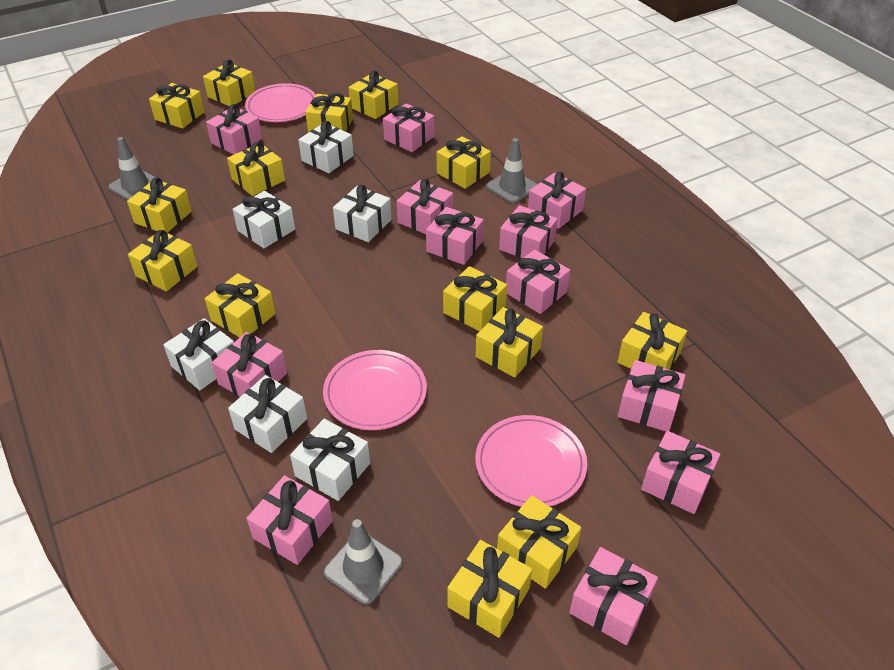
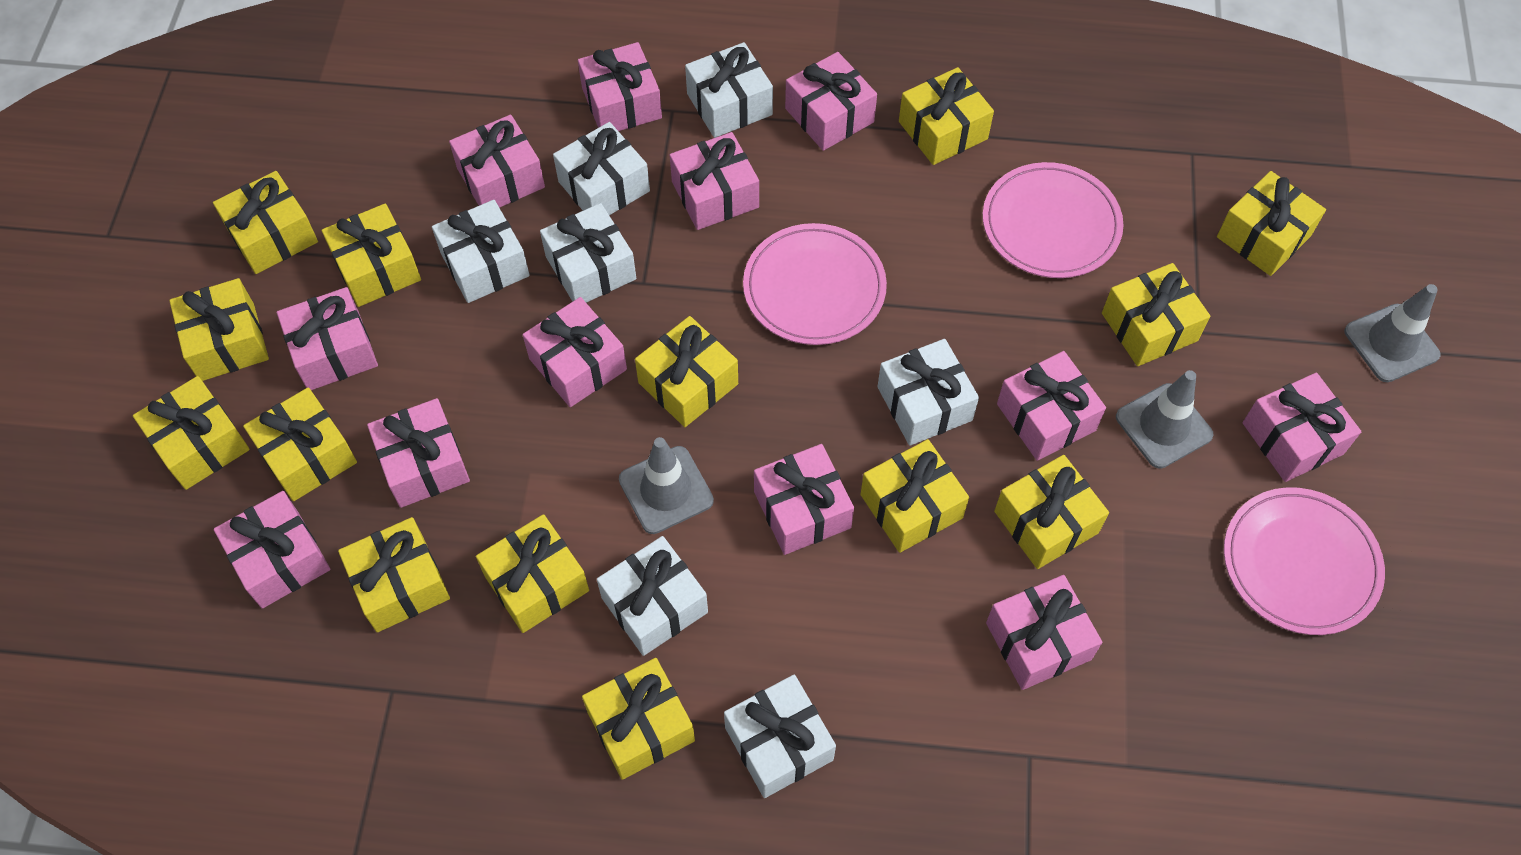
white gift: [163,318,234,390] [228,375,307,453] [233,191,295,248] [290,419,370,501] [298,121,354,173] [333,185,392,242] = 6 -> [432,200,530,303] [540,203,636,303] [553,122,650,215] [597,536,708,656] [685,42,773,138] [724,674,836,798] [878,339,979,446] = 7

